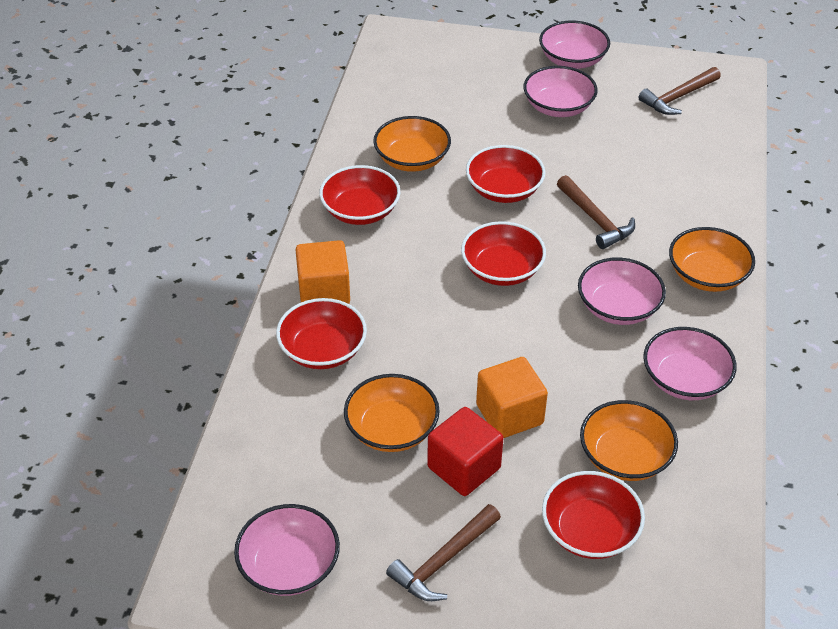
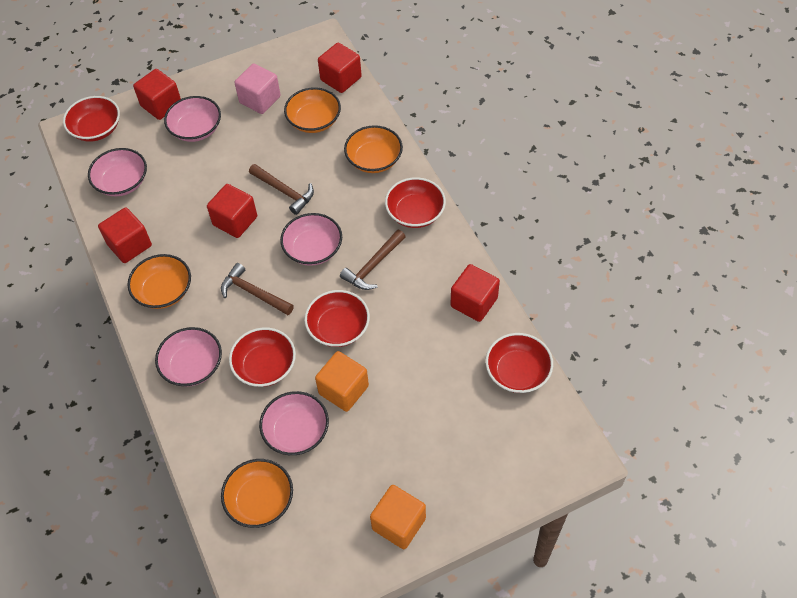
pink cube: none = 0 -> [234,63,281,114] = 1
red cube: [427,407,504,496] = 1 -> [98,207,152,263] [133,69,181,120] [207,184,257,238] [318,43,362,93] [450,264,500,322] = 5

